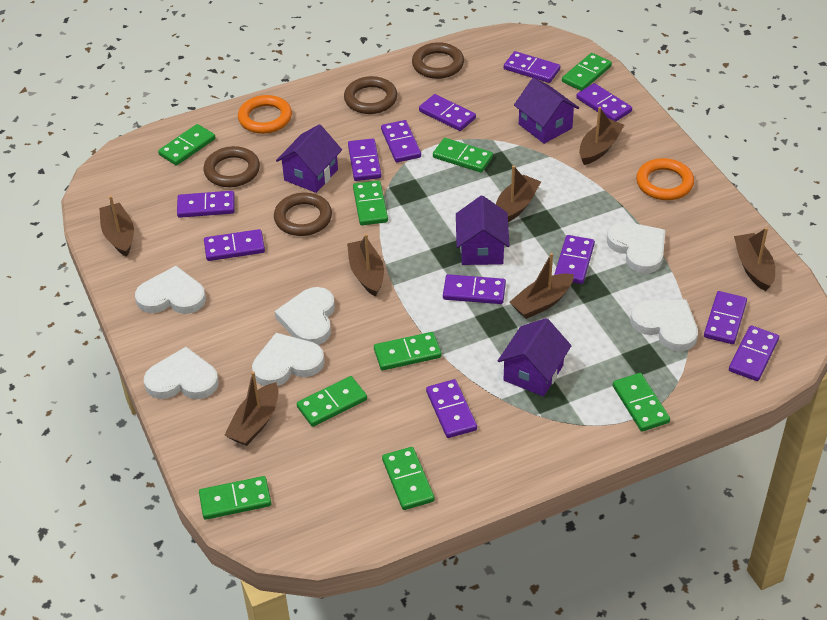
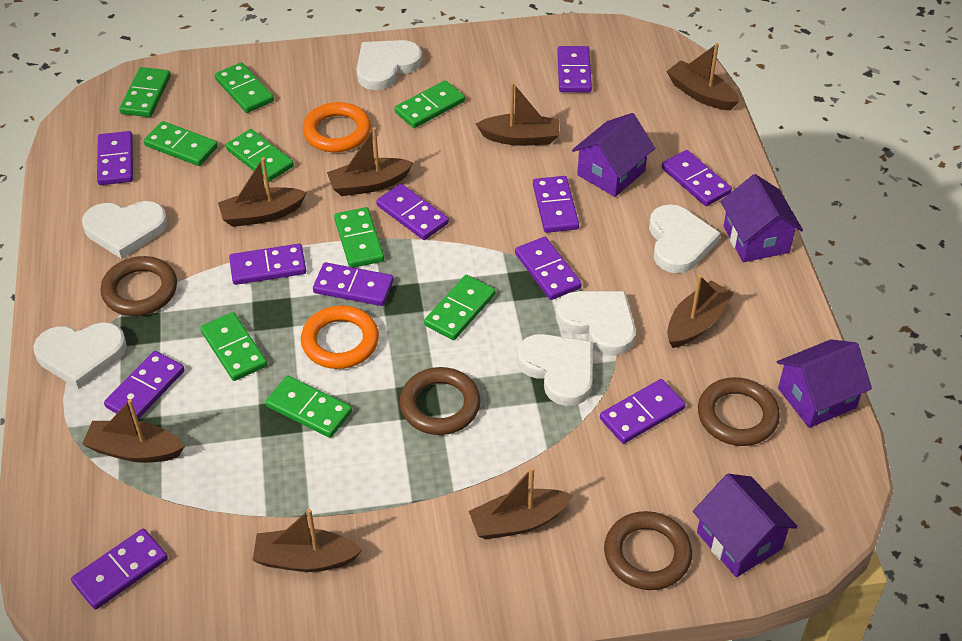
brown boat: [99,196,134,257] [224,371,278,446] [347,234,384,297] [496,165,541,222] [510,253,574,319] [579,107,624,165] [734,227,775,291] = 7 -> [82,399,185,463] [218,157,307,227] [252,509,362,572] [327,127,414,196] [469,467,573,540] [476,82,560,146] [666,43,739,110] [667,275,734,348] = 8
purple domino: [177,191,235,218] [204,229,265,261] [348,138,381,181] [381,120,421,163] [419,94,476,131] [426,379,477,438] [443,274,506,304] [504,51,560,83] [554,235,595,284] [576,83,632,121] [704,291,747,344] [729,325,779,381] = 12 -> [71,529,168,610] [97,131,133,185] [104,351,184,421] [229,244,306,285] [313,262,394,306] [376,184,449,240] [515,237,582,300] [533,176,579,233] [557,46,592,92] [600,379,686,444] [662,150,732,206] = 11

